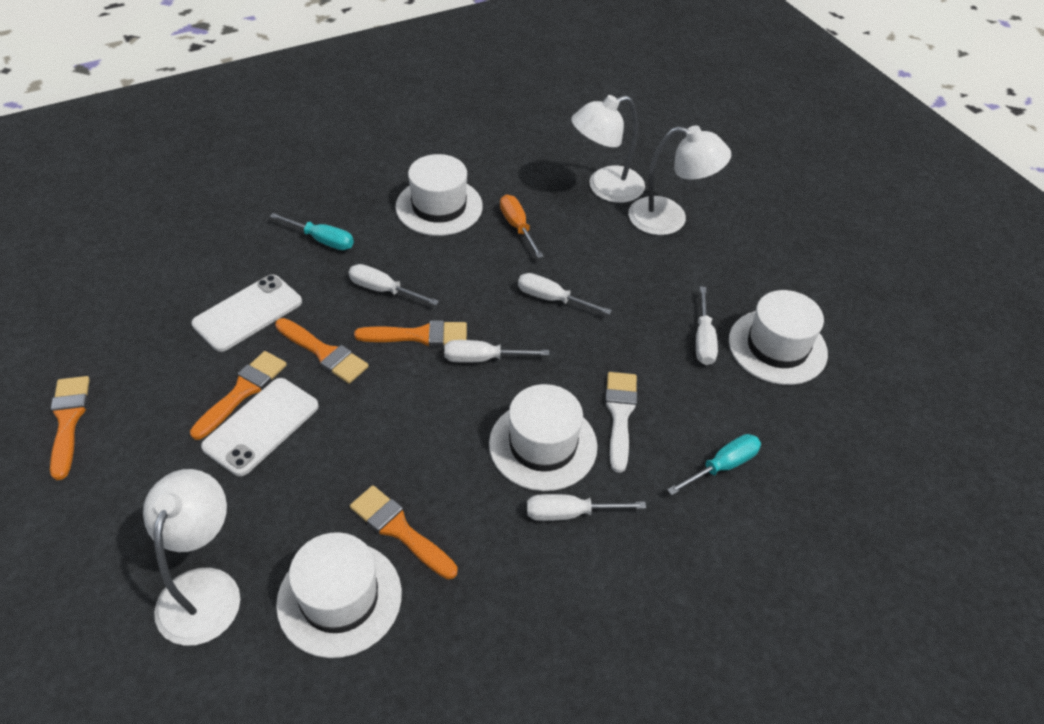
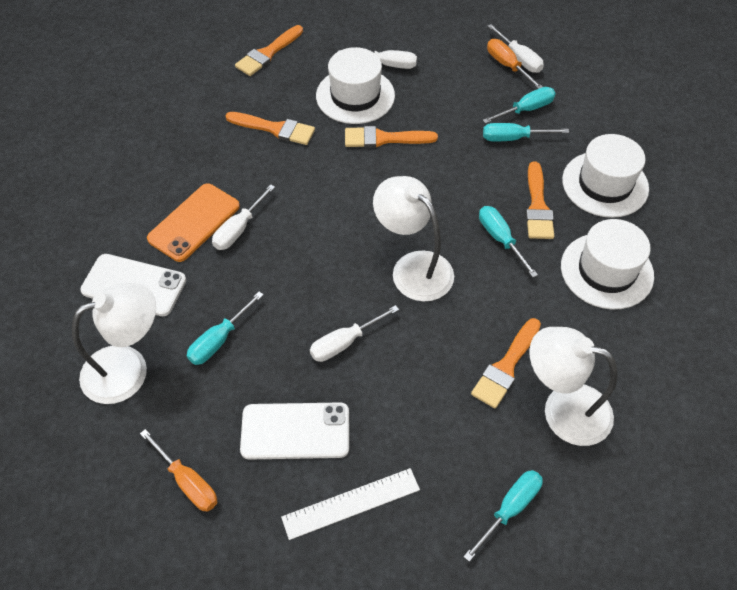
orange phone: none = 0 -> [147,183,240,262] = 1
orange screwdriver: [500,195,544,258] = 1 -> [140,429,217,512] [487,39,542,89] = 2
turquoise screwdriver: [269,213,354,250] [667,434,761,495] = 2 -> [187,291,264,365] [464,470,543,562] [479,206,538,277] [483,87,556,124] [483,123,569,142] = 5
white brush: [605,372,637,473] = 1 -> none = 0
white hat: [276,532,402,658] [396,154,483,236] [489,384,597,491] [729,290,828,385] = 4 -> [316,47,395,124] [561,219,654,310] [562,134,649,218] = 3
white ruler: none = 0 -> [281,468,420,540] = 1
white screwdriver: [349,264,439,305] [444,340,549,363] [518,273,612,315] [527,494,646,521] [696,287,718,365] = 5 -> [212,184,275,250] [310,305,399,362] [338,50,417,69] [487,24,544,73] = 4

